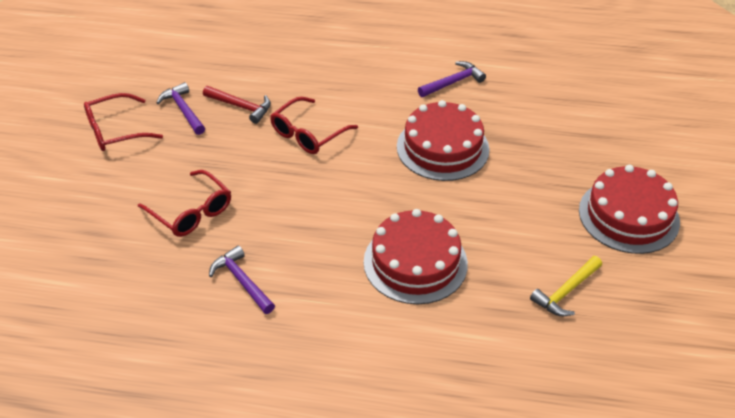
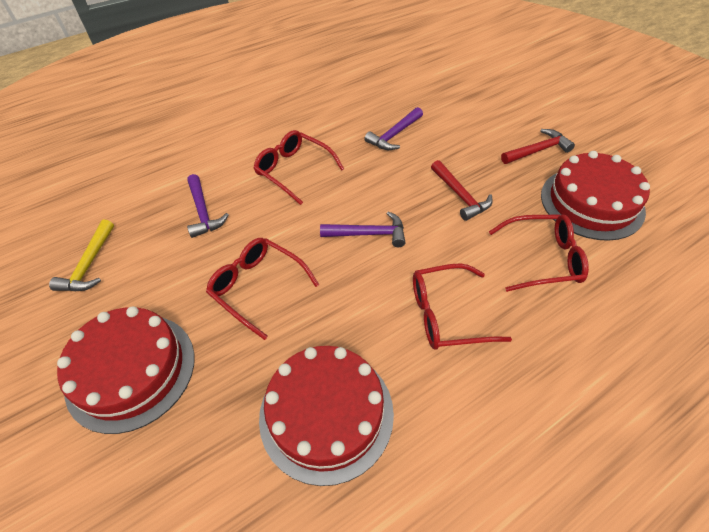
red glasses: [84,93,163,151] [138,170,231,237] [270,97,358,154] = 3 -> [206,238,319,340] [254,130,344,205] [413,263,512,350] [489,214,589,292] = 4
red hammer: [203,86,271,124] = 1 -> [431,160,492,221] [501,129,575,164] = 2

